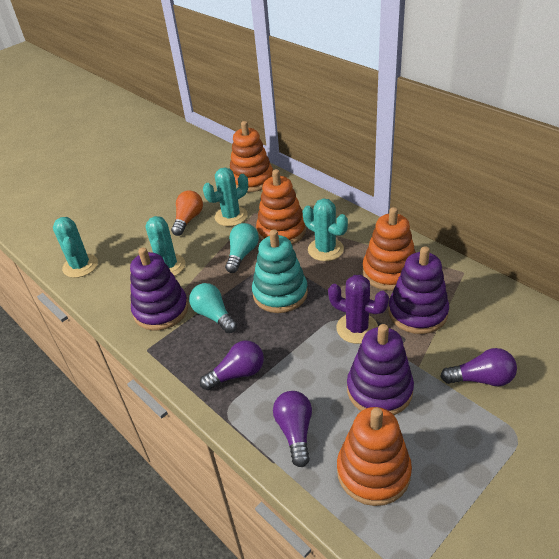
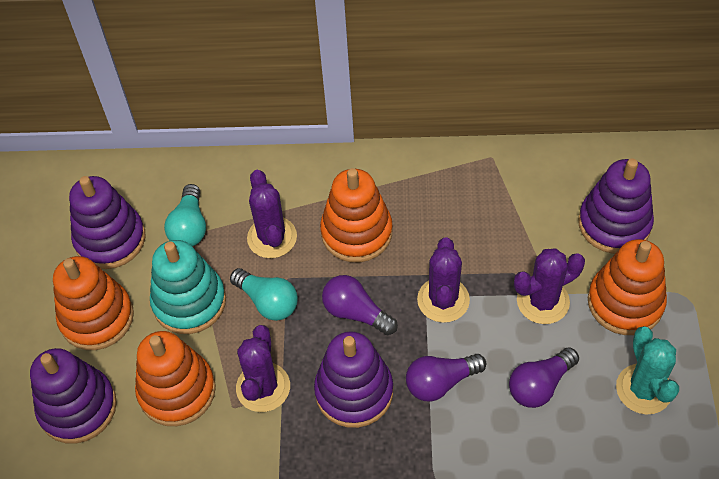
orange light bulb: [171,190,203,236] = 1 -> none = 0
purple cactus: [328,275,389,344] = 1 -> [236,325,290,412] [247,170,297,258] [417,237,470,323] [514,248,585,324] = 4
purple stacking toy: [130,247,189,330] [347,324,414,415] [389,246,449,334] = 3 -> [30,348,117,444] [69,176,145,269] [314,332,393,428] [578,158,654,254] = 4
turquoise cactus: [53,217,98,278] [145,216,185,276] [203,167,248,226] [303,198,348,261] = 4 -> [616,326,679,414] = 1

